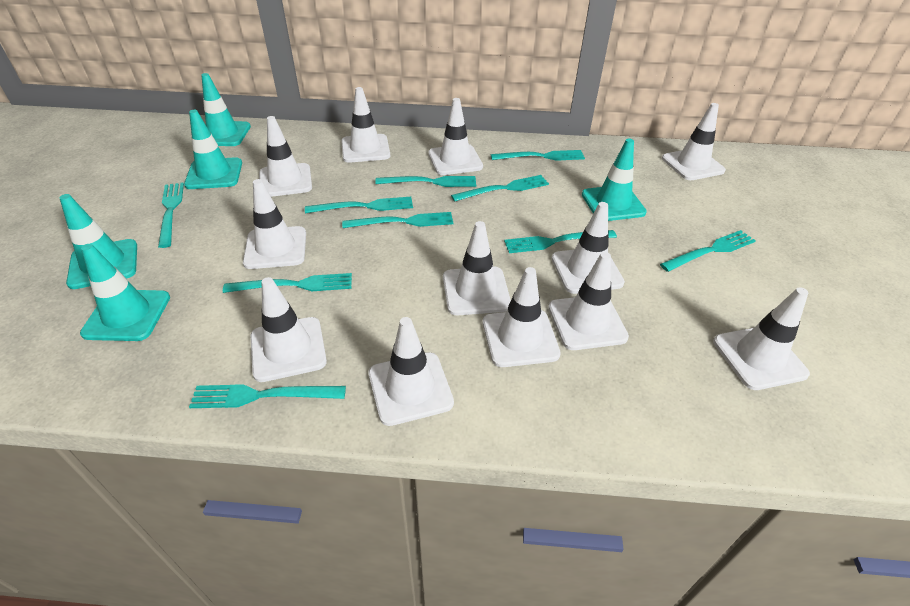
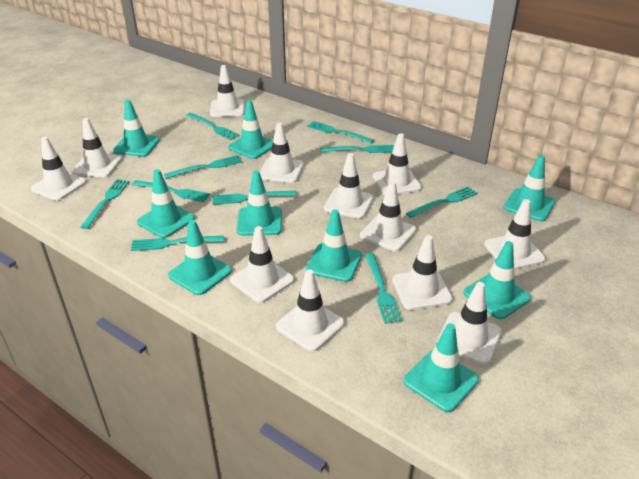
turquoise traffic cone: [59,194,137,289] [80,244,170,341] [184,110,242,189] [201,73,251,146] [582,138,647,221] = 5 -> [113,99,160,157] [137,169,195,238] [168,220,232,295] [228,100,273,159] [237,170,282,236] [306,209,362,282] [403,323,479,412] [464,241,531,319] [503,155,555,221] = 9

